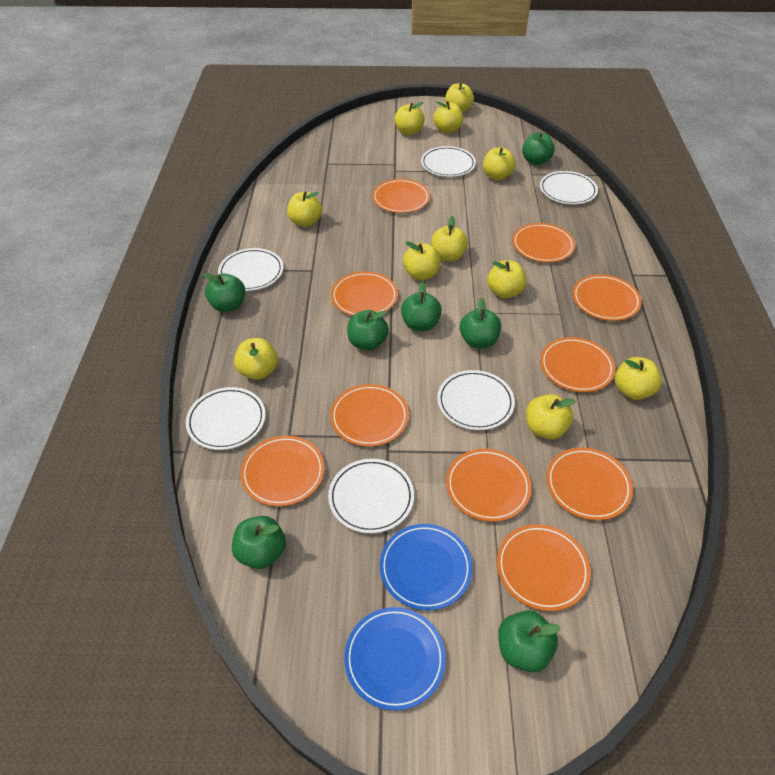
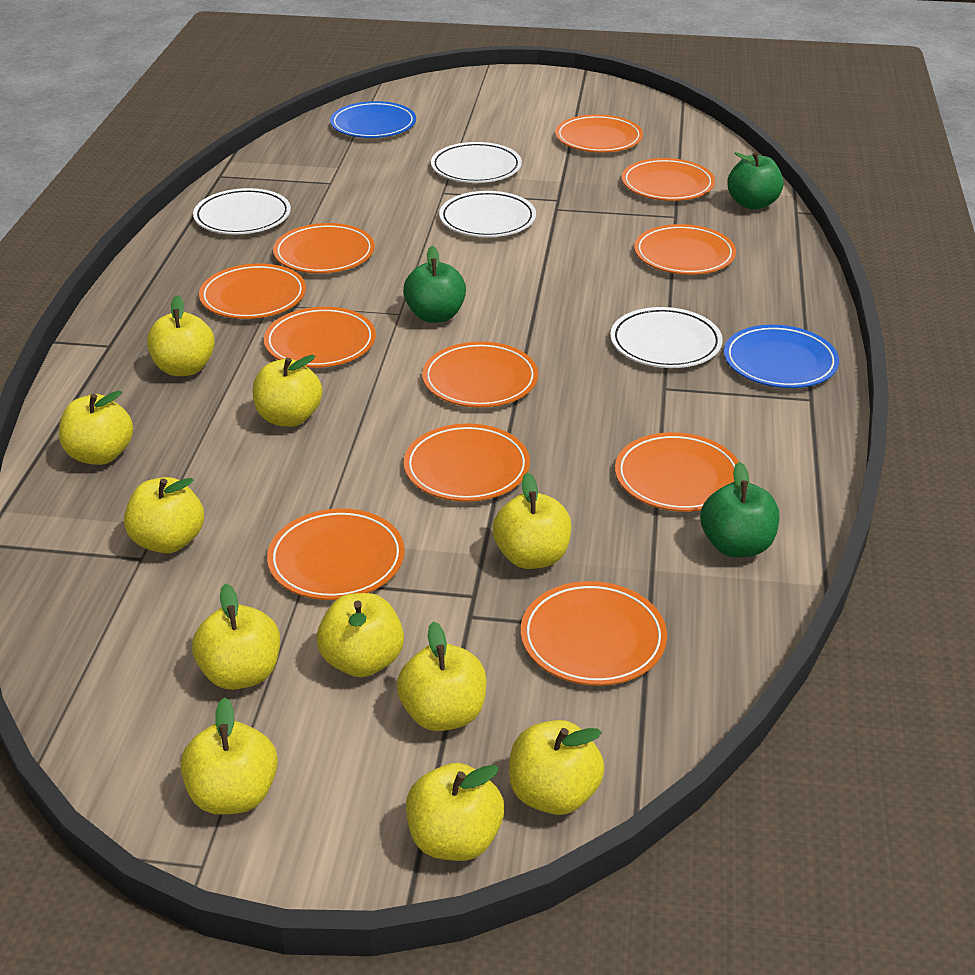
green apple: [203,273,245,312] [232,516,286,569] [347,310,389,351] [401,282,442,331] [460,298,501,348] [498,610,560,672] [522,133,555,165] = 7 -> [403,246,466,323] [700,462,780,557] [727,152,784,210] = 3
orange plate: [240,436,325,506] [330,384,409,447] [331,271,398,316] [372,179,430,213] [446,449,532,522] [497,524,591,611] [512,223,575,263] [540,337,615,392] [546,448,633,520] [572,275,642,321] = 10 -> [199,264,306,319] [264,307,376,368] [267,508,405,600] [273,223,375,273] [404,423,530,502] [422,341,538,407] [521,581,667,686] [555,114,643,152] [615,432,739,512] [622,158,715,201] [634,224,736,275] = 11
white plate: [186,387,265,450] [218,248,283,291] [328,459,414,533] [421,146,476,177] [437,370,515,430] [540,171,598,204] = 6 -> [193,188,291,235] [431,142,522,183] [439,191,536,237] [610,307,723,368] = 4

